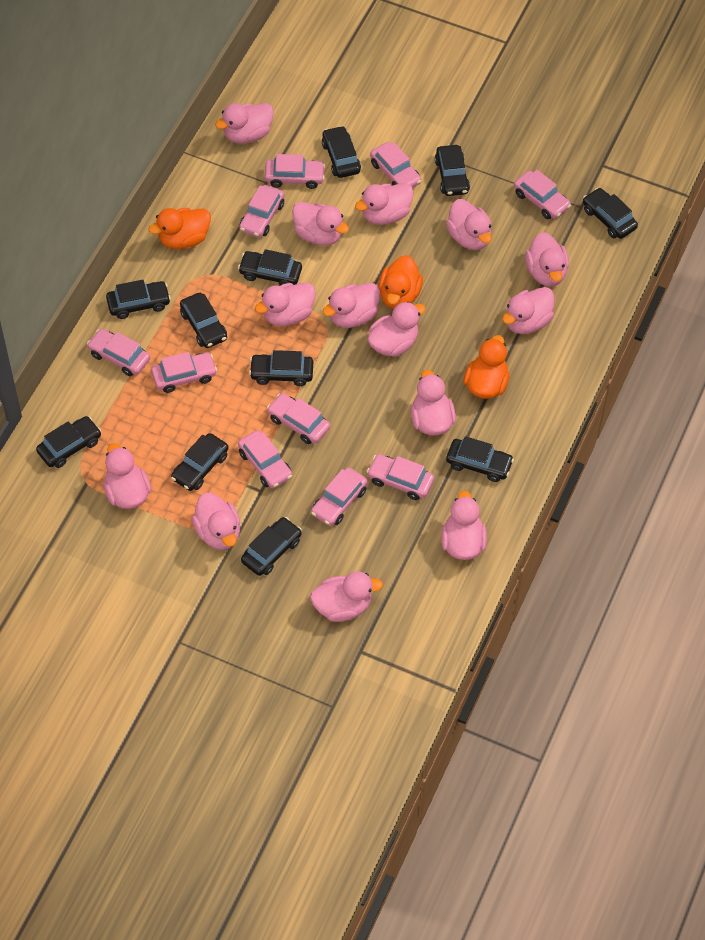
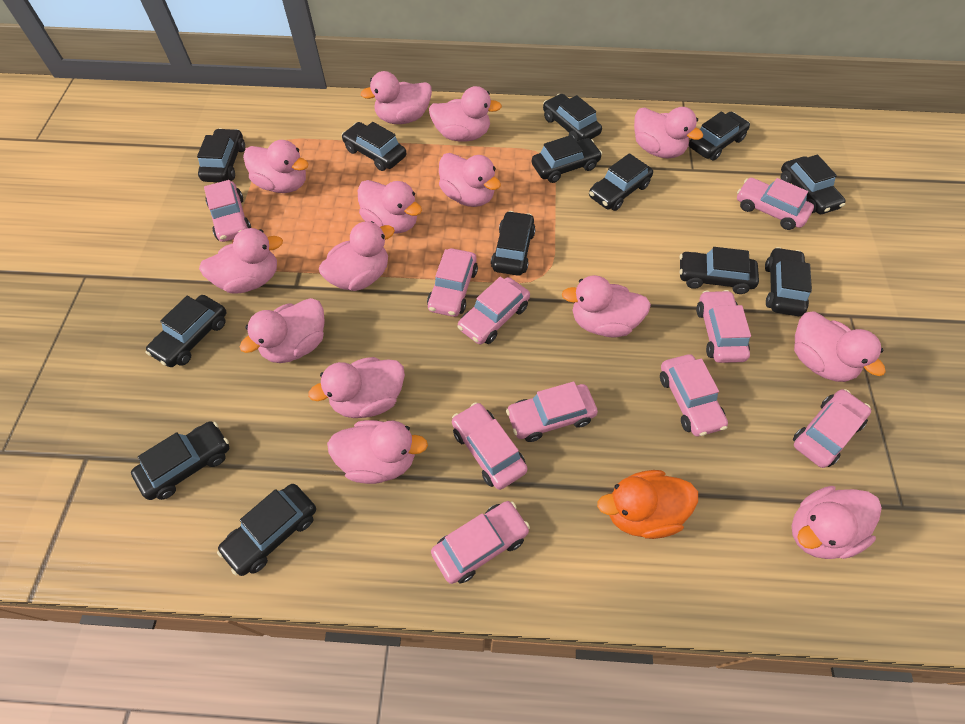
black car: [36,416,101,468] [106,280,171,319] [171,433,229,491] [180,293,227,348] [238,249,302,285] [241,517,302,576] [249,350,313,386] [322,126,361,178] [435,145,470,196] [446,436,514,482] [583,188,638,239] = 11 -> [131,421,229,500] [146,295,227,367] [197,128,245,182] [217,484,316,576] [342,122,406,171] [491,211,536,276] [532,135,602,183] [543,94,602,141] [589,153,653,211] [680,247,759,294] [689,112,750,161] [765,247,812,316] [781,155,846,214] = 13
orange duck: [148,208,211,249] [379,255,423,309] [464,335,510,399] = 3 -> [597,470,698,539] = 1

